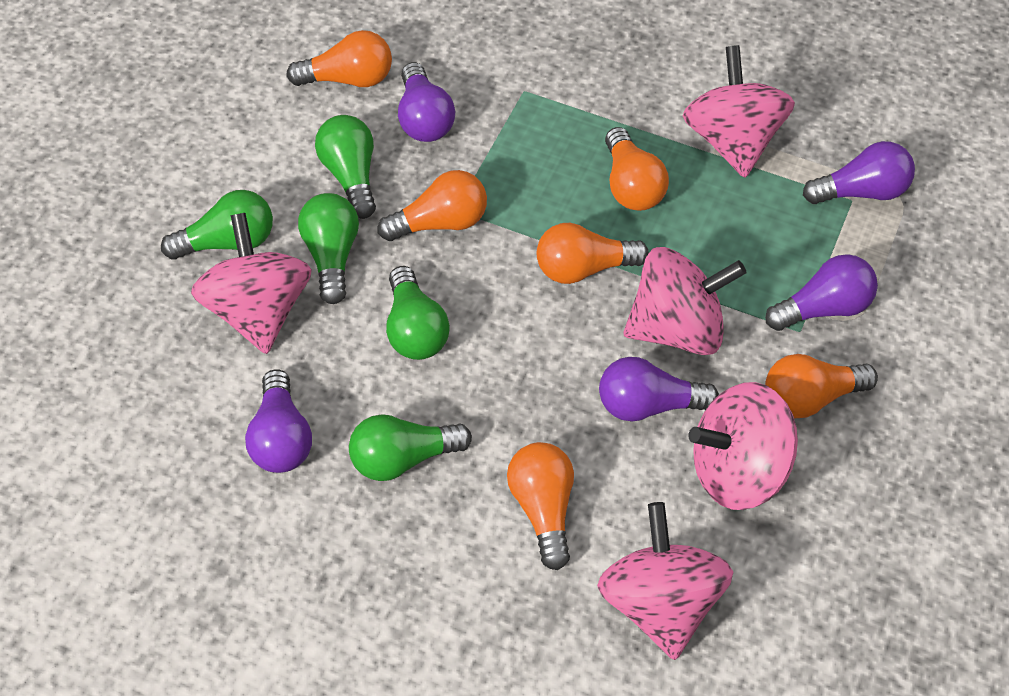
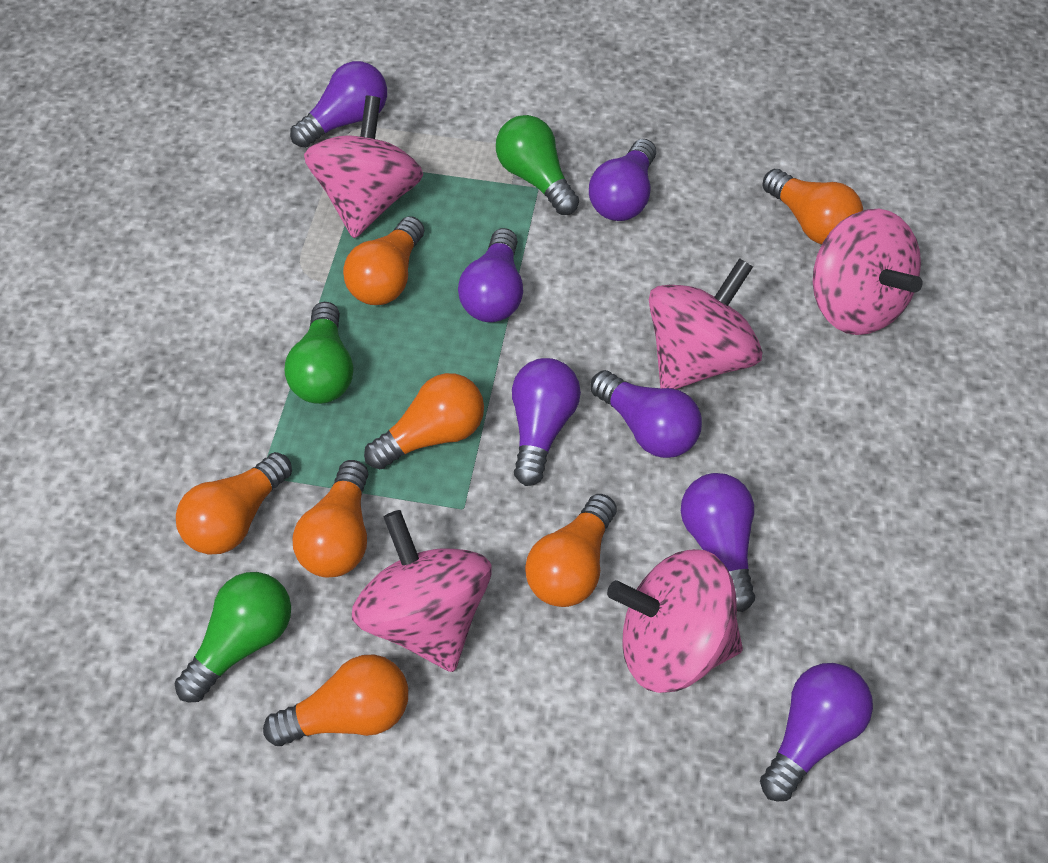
green light bulb: [161,190,273,259] [298,193,359,304] [315,115,376,219] [349,414,472,481] [386,266,450,360] = 5 -> [174,572,291,702] [285,302,353,404] [496,115,579,215] = 3
orange light bulb: [286,30,392,87] [378,170,487,241] [507,442,574,570] [537,223,649,284] [605,127,669,211] [765,354,878,418] = 6 -> [176,452,292,555] [263,655,408,746] [293,460,368,577] [343,216,424,305] [364,373,484,469] [525,494,617,607] [762,169,863,244] = 7
purple light bulb: [245,369,312,473] [398,62,455,142] [599,357,719,421] [765,254,878,331] [803,141,915,204] = 5 -> [290,61,387,148] [458,228,523,322] [512,358,581,486] [589,139,656,221] [590,370,702,458] [681,473,755,612] [760,663,873,802] = 7

